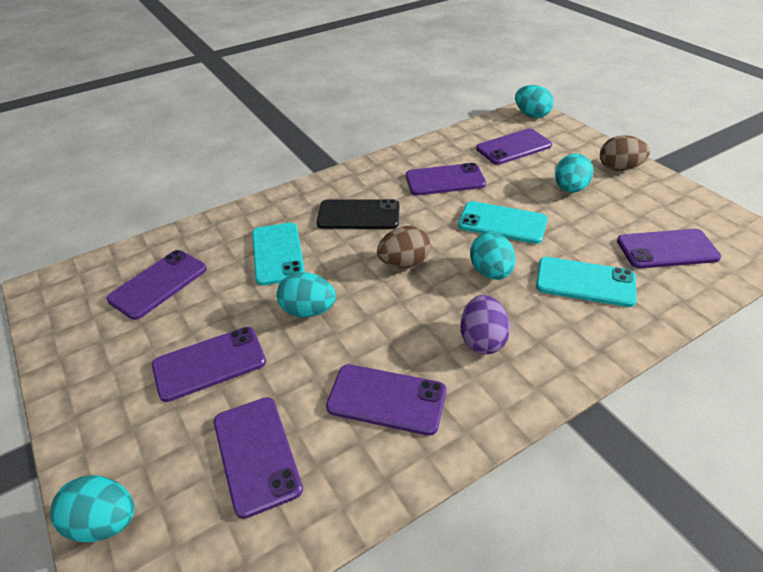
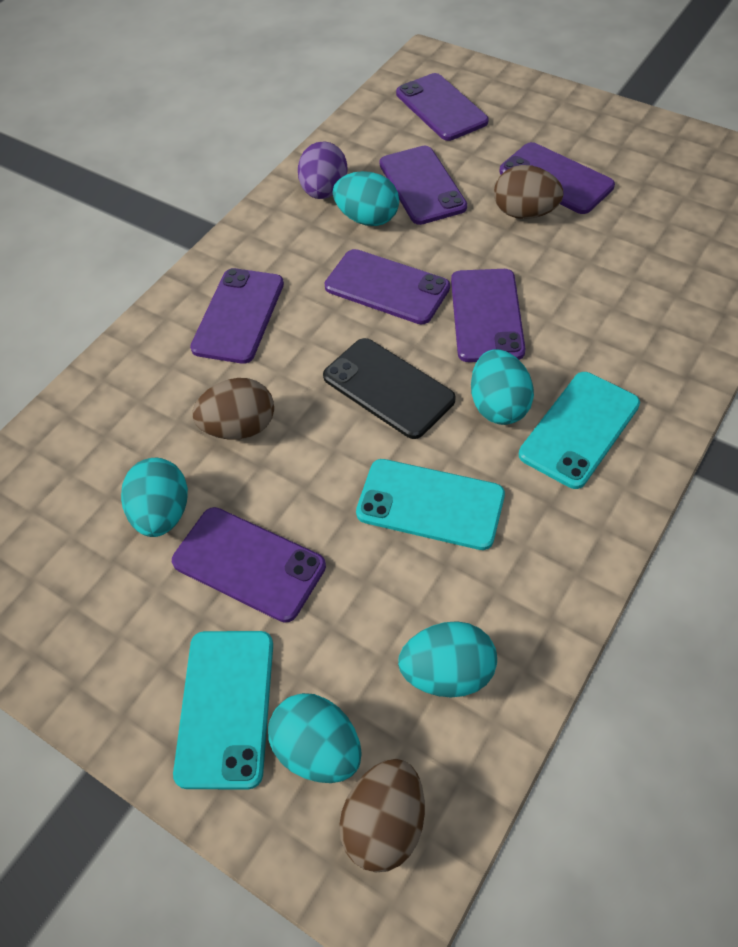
brown egg: [377,226,431,268] [600,135,650,171] = 2 -> [193,378,274,440] [339,759,425,872] [494,165,563,219] = 3

